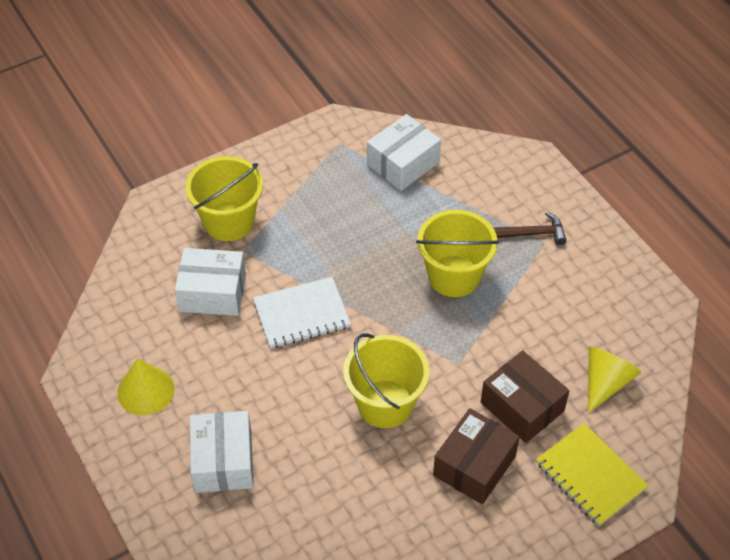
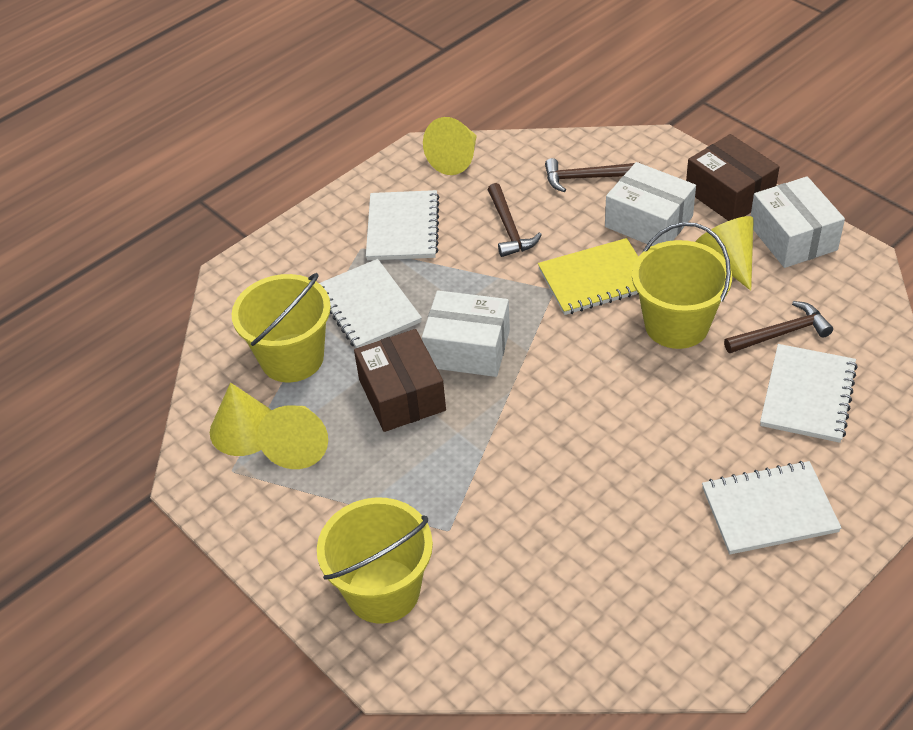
brown hammer: [493,212,567,245] = 1 -> [488,183,542,257] [545,158,635,192] [724,301,833,353] = 3
white notebook: [253,277,351,348] = 1 -> [319,259,422,348] [366,190,439,260] [702,461,842,555] [760,344,858,443] = 4
yellow cone: [117,358,174,416] [588,347,641,413] = 2 -> [210,383,271,456] [257,406,328,469] [423,117,477,175] [695,216,754,291] = 4

